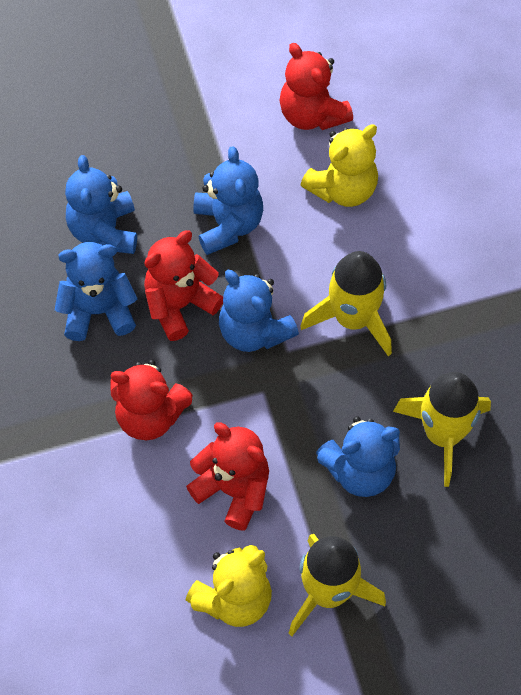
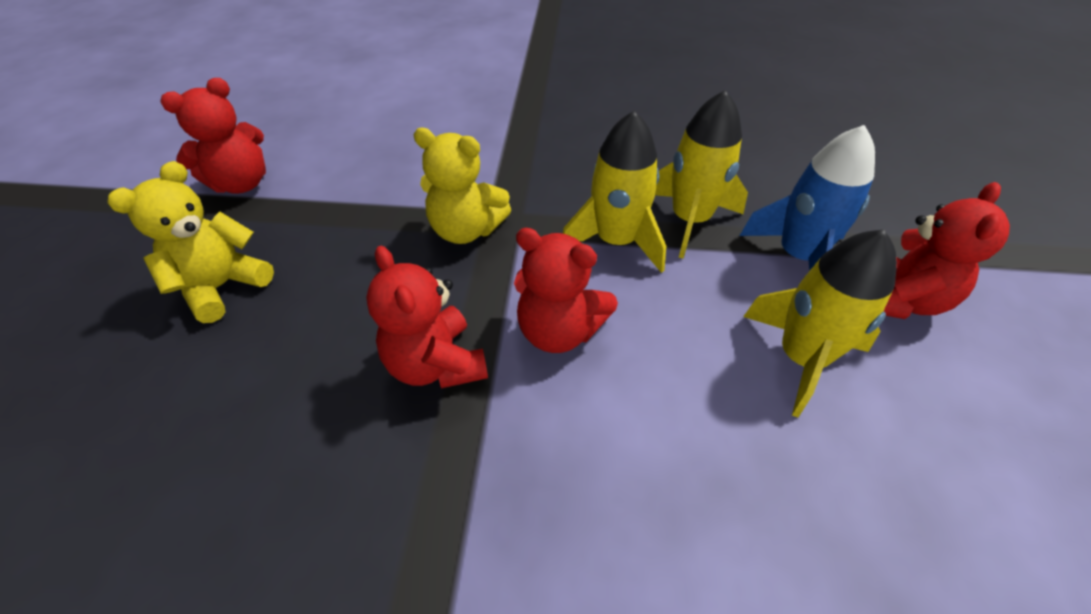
blue rocket: none = 0 -> [740,125,875,271] = 1
blue teddy bear: [55,242,137,341] [65,155,137,254] [193,146,263,255] [219,270,299,352] [316,416,400,497] = 5 -> none = 0

